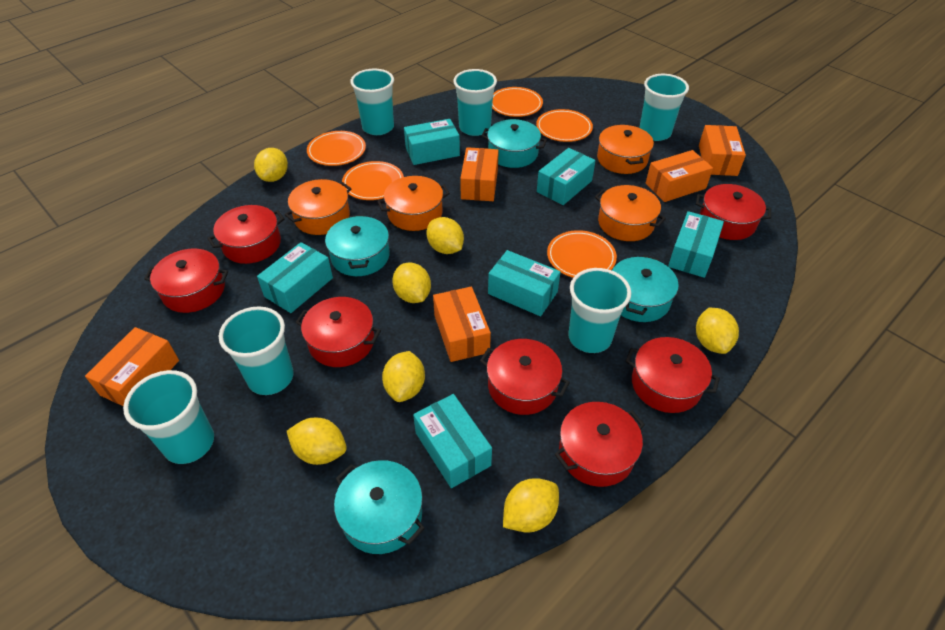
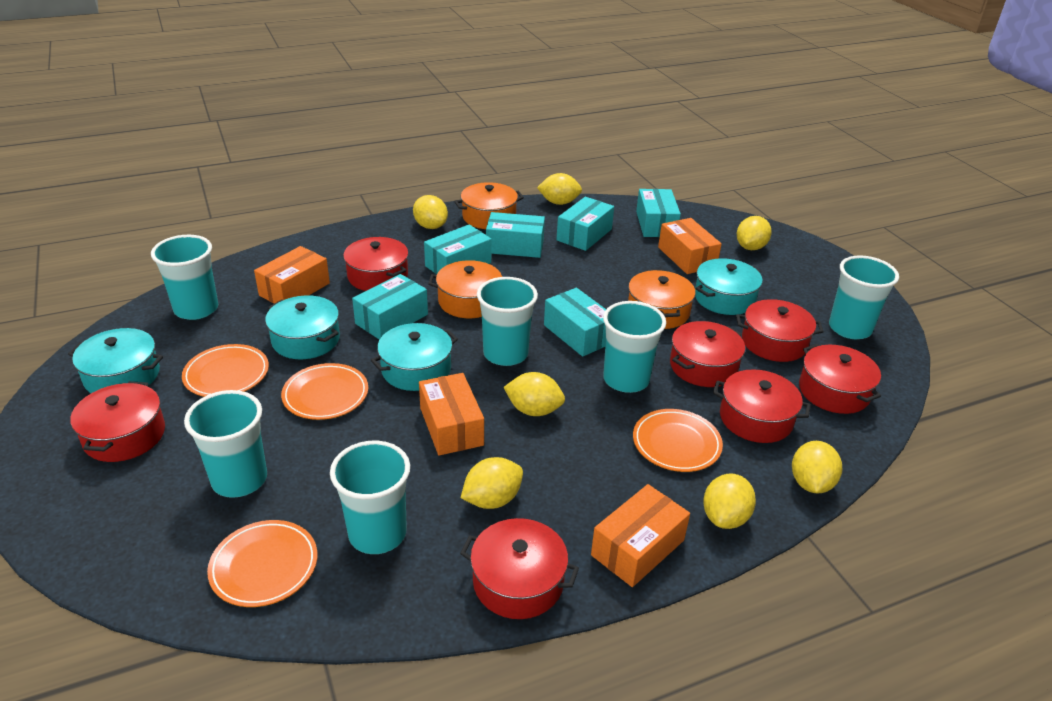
orange box: [85,327,179,406] [433,287,491,362] [460,147,499,201] [646,150,713,202] [699,125,746,176] = 5 -> [254,246,330,304] [419,373,484,455] [591,484,690,587] [658,218,722,274] = 4
orange plate: [307,131,366,166] [342,161,404,200] [492,87,543,117] [536,109,593,142] [547,230,617,278] = 5 -> [182,344,269,397] [207,520,318,607] [281,363,368,420] [633,409,723,472] = 4
orange pot: [284,179,352,235] [377,176,450,231] [595,185,666,241] [597,124,654,174] = 4 -> [428,260,502,318] [454,182,524,229] [628,270,696,329] = 3

